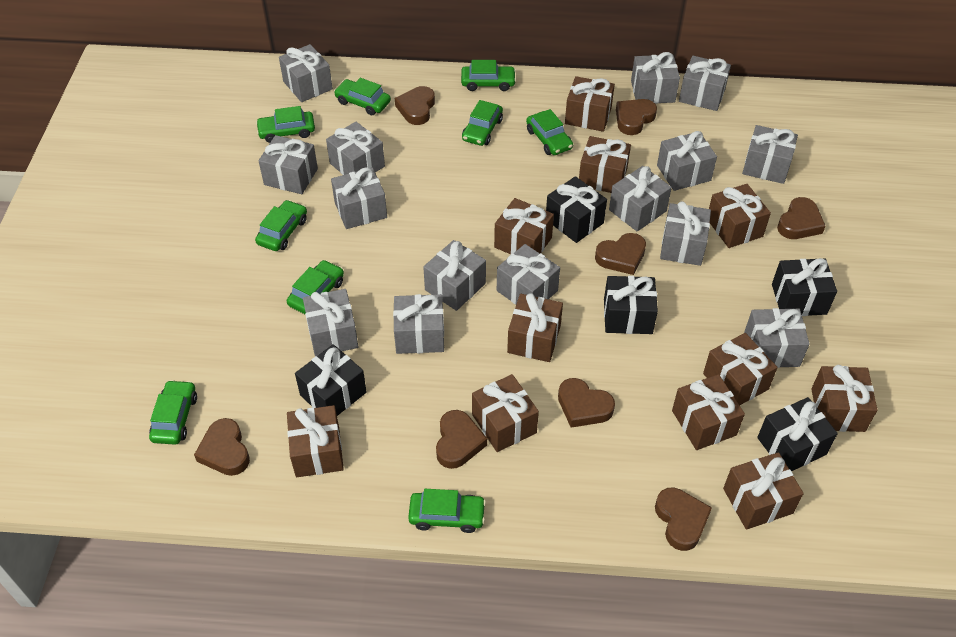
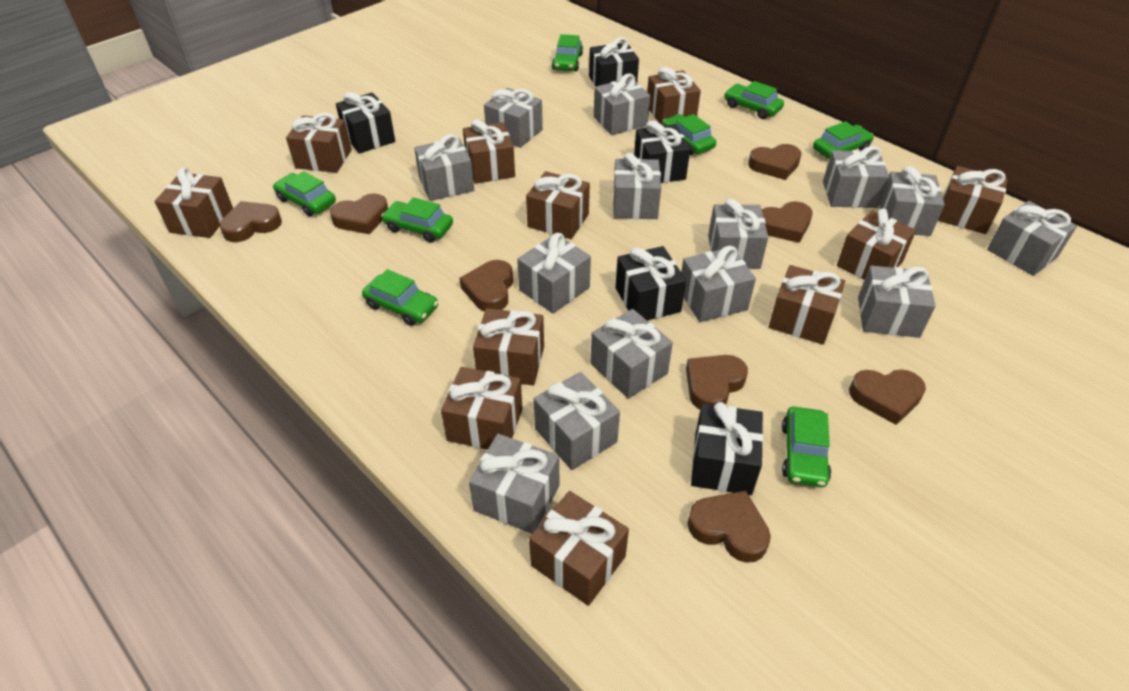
green car: [149,380,197,445] [255,200,307,251] [256,106,315,143] [287,260,344,314] [334,78,391,115] [408,489,486,533] [461,60,516,91] [462,100,503,146] [526,109,573,155] = 9 -> [273,171,336,217] [362,269,438,326] [381,197,453,242] [552,34,583,71] [662,114,716,155] [724,81,784,119] [782,407,831,487] [813,121,874,159] = 8
grey gift: [259,135,318,194] [279,44,333,102] [303,289,358,356] [326,122,385,175] [331,167,387,229] [393,294,444,354] [423,240,486,311] [497,244,560,304] [609,166,672,232] [631,52,680,104] [657,131,717,191] [660,201,711,266] [679,56,731,111] [742,125,798,184] [744,308,810,368] = 15 -> [414,134,474,201] [469,434,559,534] [484,88,543,148] [517,233,591,314] [534,372,620,470] [591,309,673,399] [594,73,650,135] [613,153,661,219] [681,246,756,322] [708,199,768,269] [823,146,889,208] [858,266,936,338] [879,166,945,236] [987,201,1077,276] = 14

